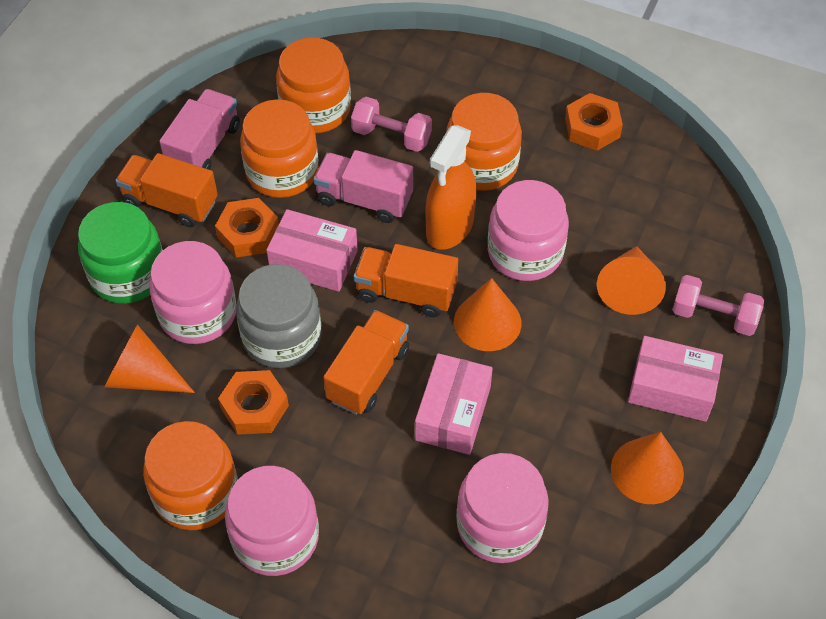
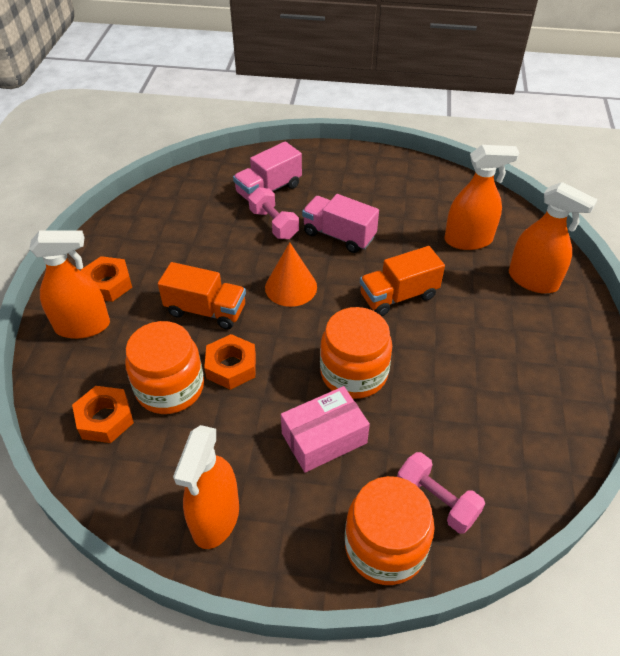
green jar: [78,202,163,304] = 1 -> none = 0
grey jar: [236,264,322,368] = 1 -> none = 0
orange cone: [104,324,195,393] [454,278,521,351] [597,246,666,315] [611,432,684,504] = 4 -> [265,242,317,307] = 1
orange jar: [143,421,238,530] [240,99,319,198] [276,37,351,133] [446,93,522,191] = 4 -> [125,321,204,414] [320,307,392,399] [345,476,435,585] = 3
orange spray bottle: [425,125,477,250] = 1 -> [29,230,110,339] [173,425,239,549] [444,145,519,250] [509,182,598,293] = 4
orange truck: [115,153,218,227] [323,310,409,415] [354,244,458,317] = 3 -> [158,262,246,329] [360,246,445,316] = 2
pink box: [267,209,358,292] [415,353,493,455] [628,336,723,422] = 3 -> [281,386,370,473] = 1
pink jar: [149,241,236,344] [225,466,319,576] [456,453,549,563] [488,180,569,281] = 4 -> none = 0

